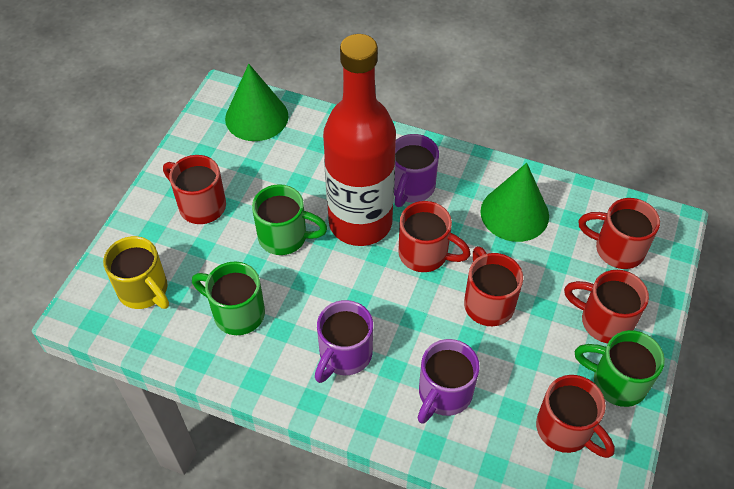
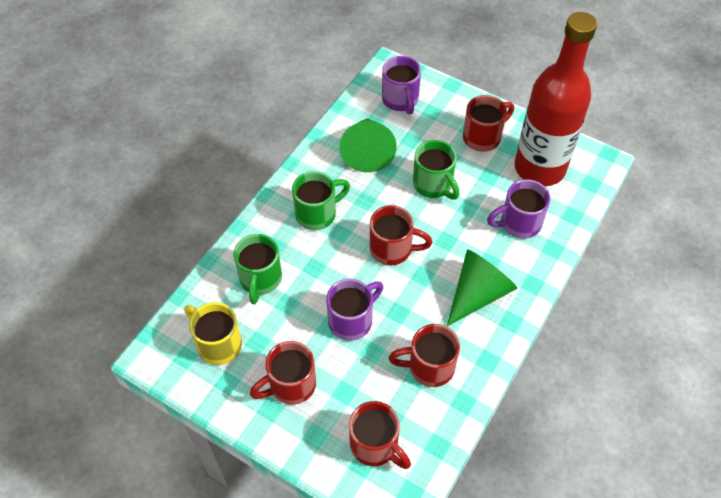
red mug: [163,155,226,224] [398,201,471,272] [464,246,523,326] [536,375,615,458] [564,270,649,343] [578,198,660,269] = 6 -> [250,341,316,405] [349,401,411,469] [370,205,432,265] [389,324,460,387] [463,95,514,152] = 5

